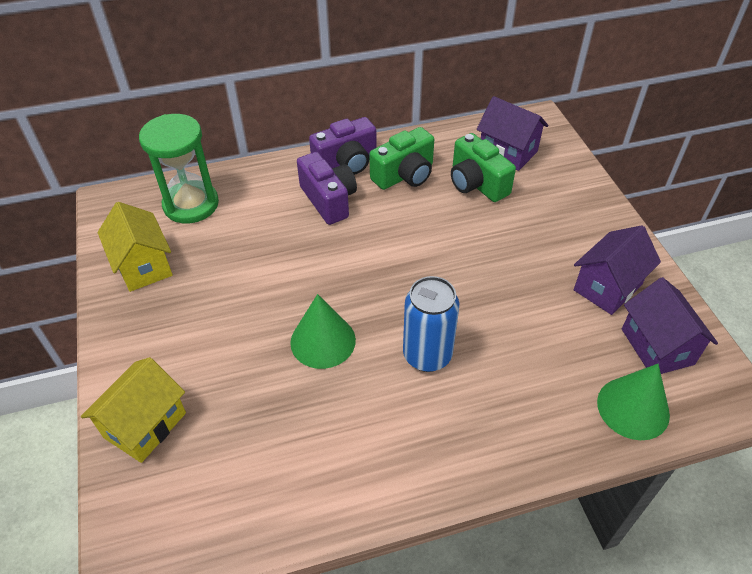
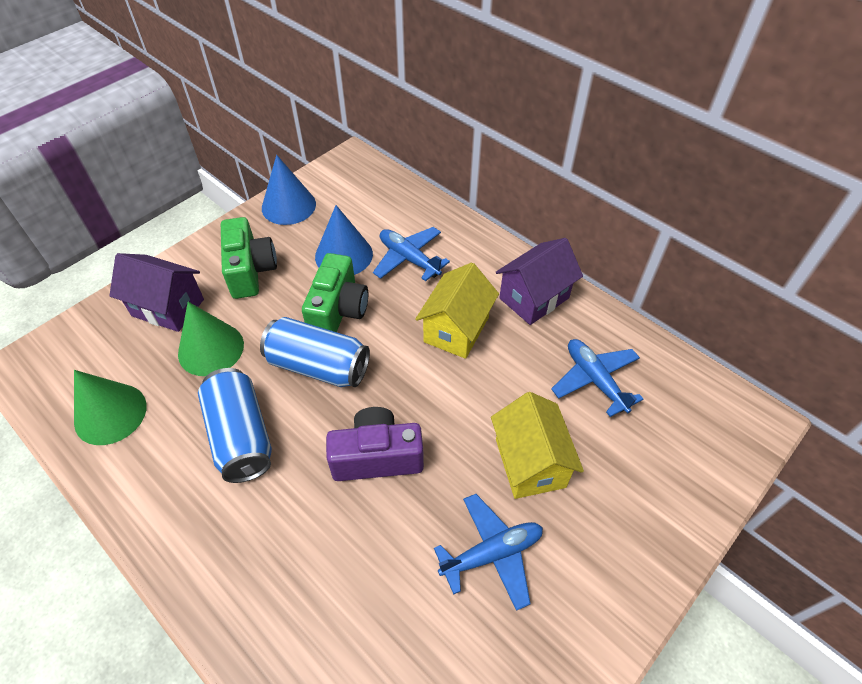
blue can: [403,276,459,372] = 1 -> [198,368,272,483] [260,317,370,387] = 2
blue cone: none = 0 -> [262,155,316,225] [315,205,373,275] = 2
blue plane: none = 0 -> [373,227,450,281] [434,494,543,611] [551,339,643,417] = 3
green hourglass: [139,114,219,223] = 1 -> none = 0
purple camera: [297,152,357,225] [309,117,377,175] = 2 -> [326,407,424,481] = 1
purple house: [477,96,549,171] [574,225,661,315] [622,277,718,374] = 3 -> [109,253,204,332] [496,238,583,325] = 2

